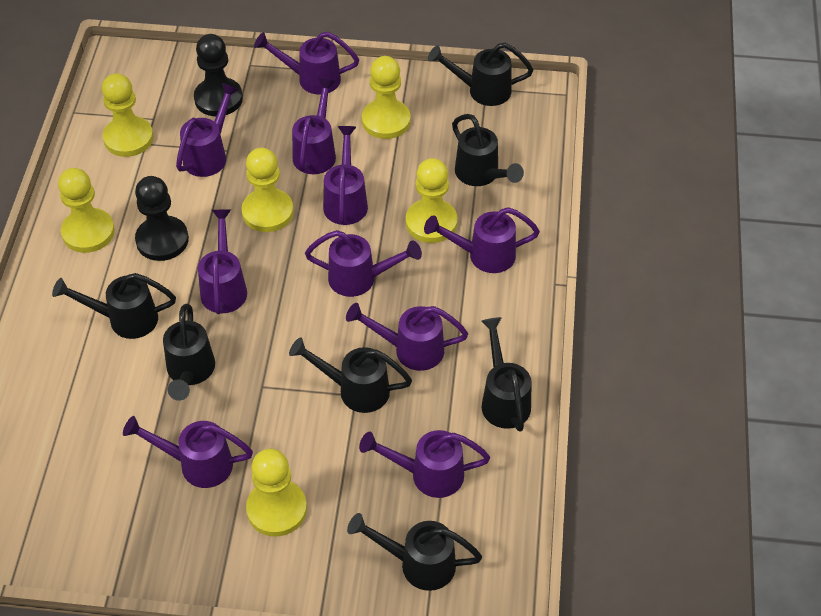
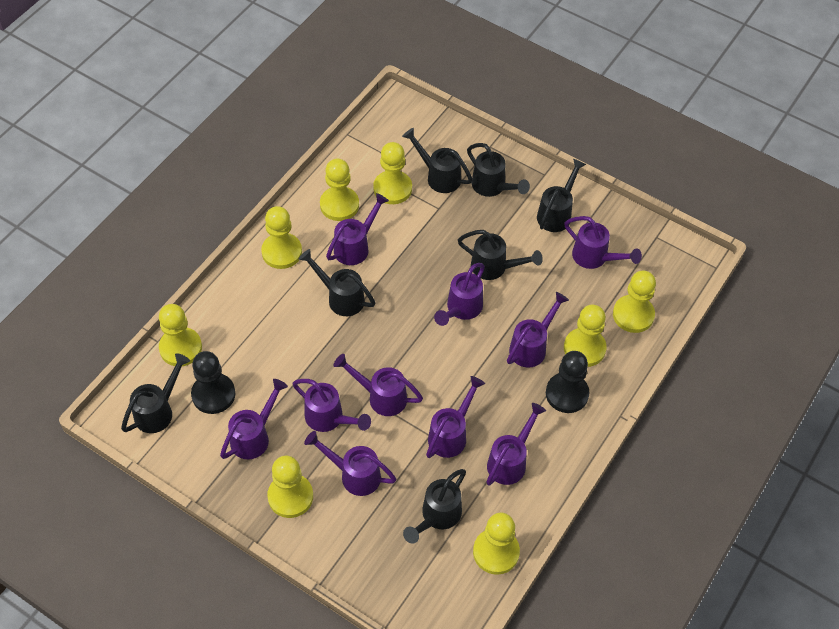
yellow pawn: [58,168,115,253] [102,73,153,157] [242,148,294,232] [246,449,307,536] [362,56,410,139] [406,158,458,243] = 6 -> [159,304,202,366] [261,206,302,269] [267,456,313,518] [320,159,359,221] [373,142,412,204] [473,513,520,575] [564,304,607,367] [613,271,656,333] = 8

